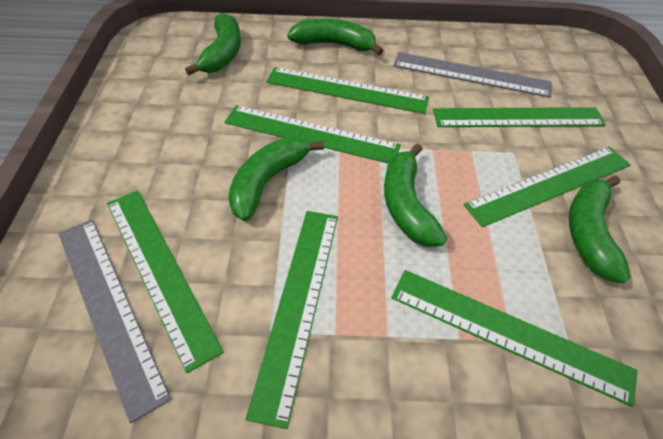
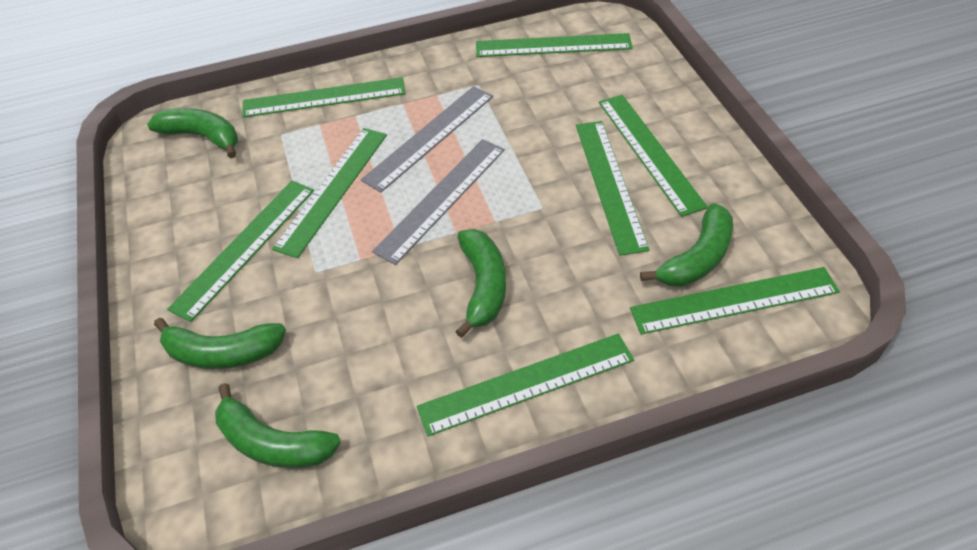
green ruler: [107,190,224,373] [224,105,401,163] [246,211,338,429] [266,67,429,114] [391,270,638,407] [433,107,606,127] [464,146,631,227] = 7 -> [167,181,314,322] [242,77,406,118] [272,128,387,258] [417,333,634,436] [476,33,633,57] [576,121,650,256] [599,95,708,217] [630,267,840,334] = 8

